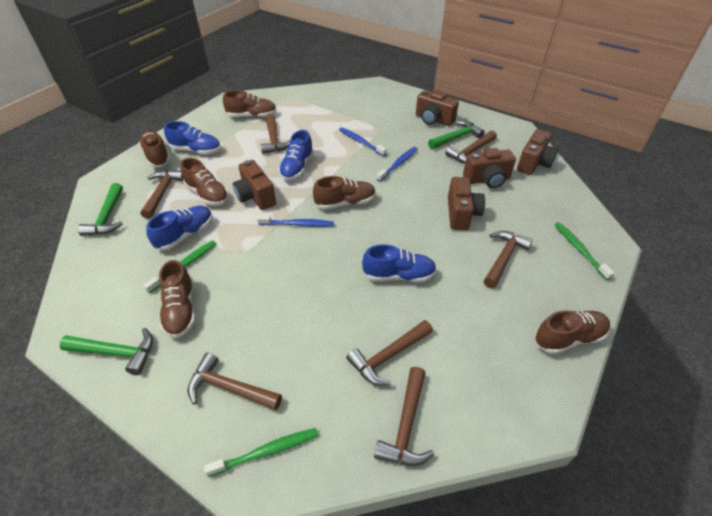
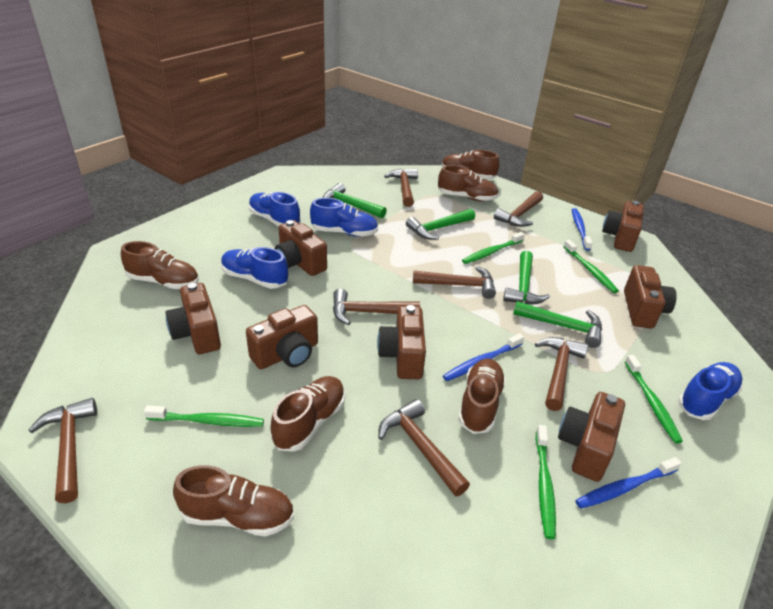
brown camera: [233,160,276,210] [416,90,459,126] [448,177,485,230] [463,148,516,188] [517,129,558,175] = 5 -> [165,283,221,354] [246,305,318,369] [275,220,327,276] [377,305,426,379] [558,392,625,482] [602,201,644,252] [624,265,677,329] = 7
green hammer: [59,328,153,375] [78,183,123,236] [428,121,485,149] = 3 -> [322,183,387,218] [406,209,475,240] [503,251,550,304] [513,301,602,348] = 4
green toothbrush: [143,240,216,293] [204,428,318,477] [555,222,615,280] = 3 -> [144,405,264,427] [462,232,525,264] [536,425,556,539] [563,240,619,293] [625,355,683,444] = 5

